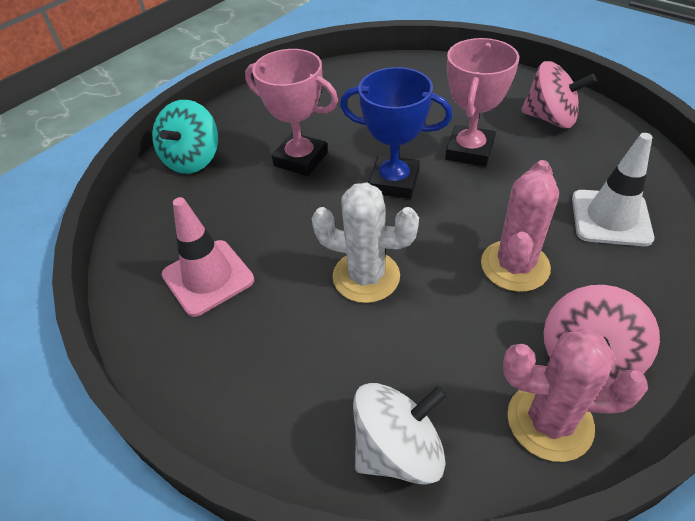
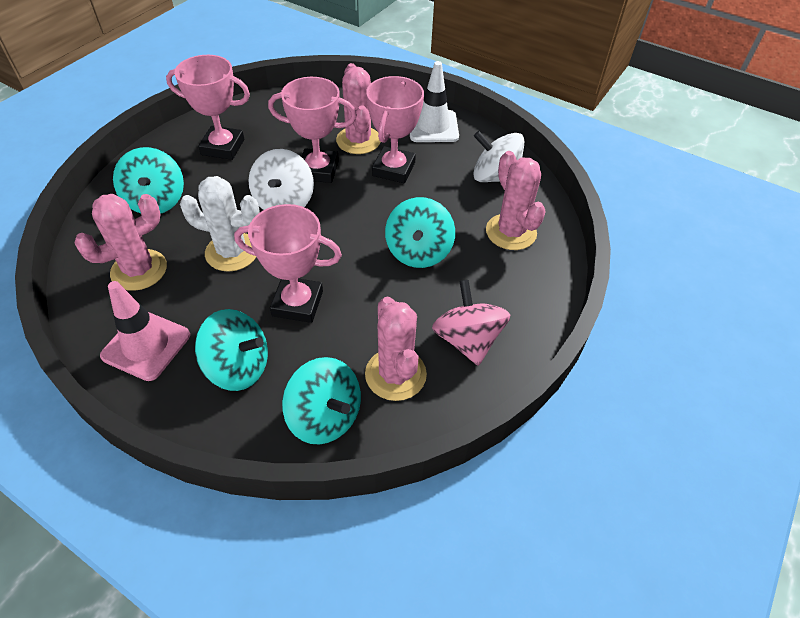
blue trophy: [340,67,453,199] = 1 -> none = 0
pink cactus: [481,160,559,292] [503,329,648,462] = 2 -> [74,194,167,291] [336,63,380,154] [365,297,427,401] [486,151,546,250] = 4
pink spinning top: [521,61,596,128] [543,285,660,385] = 2 -> [432,280,510,366] = 1
pink trophy: [245,49,338,176] [445,38,519,167] = 2 -> [166,55,250,160] [234,204,342,323] [268,77,357,183] [366,76,424,183] = 4
turquoise spinning top: [152,100,218,174] = 1 -> [113,147,184,214] [195,309,268,391] [282,357,361,445] [385,197,455,268] = 4
white spinning top: [353,383,448,485] = 1 -> [248,149,314,210] [473,131,524,182] = 2

